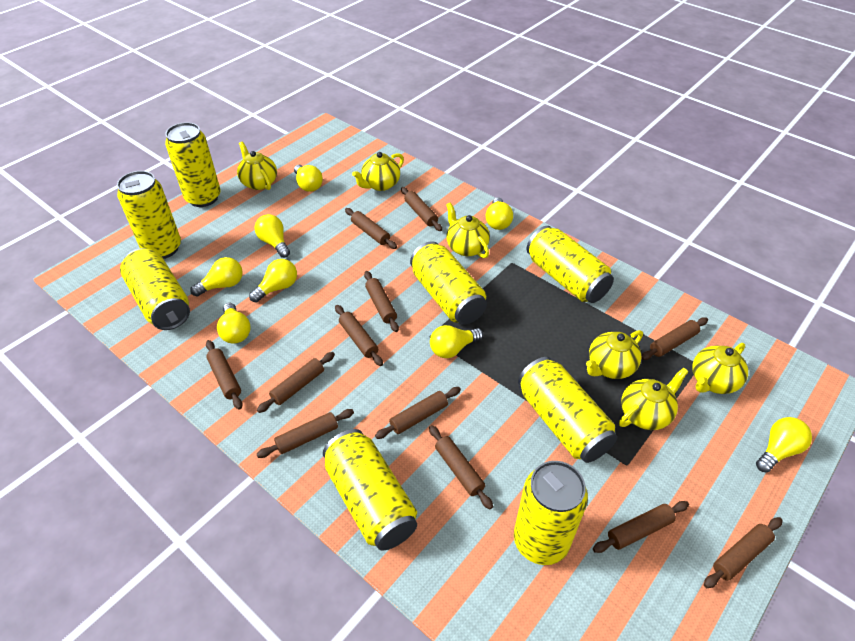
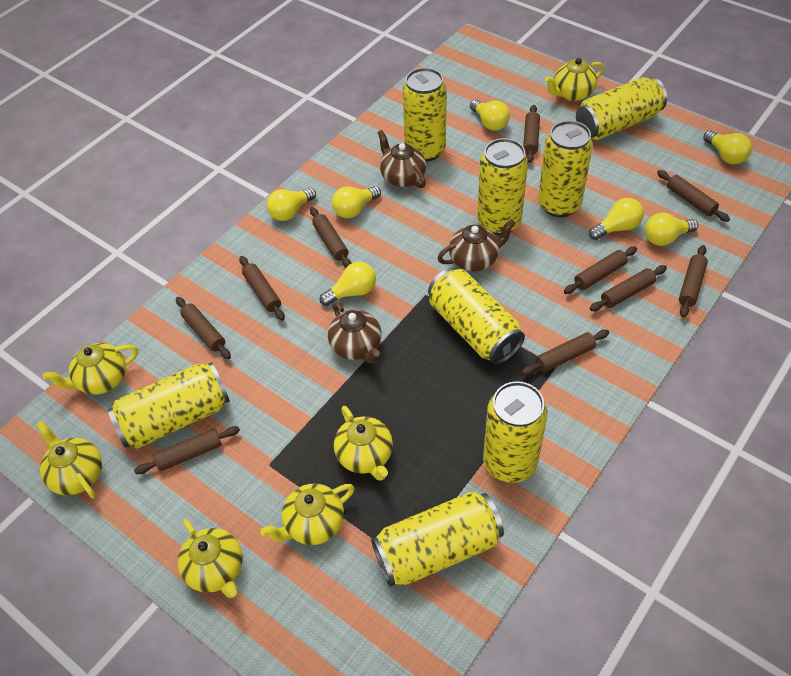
brown rolling pin: [206,340,243,410] [256,409,354,458] [257,352,335,413] [335,305,383,366] [345,208,397,249] [364,271,399,332] [375,387,461,439] [401,187,442,231] [429,425,493,509] [593,501,689,553] [641,317,708,360] [704,517,783,588] = 12 -> [134,426,240,474] [176,297,231,359] [239,256,285,321] [310,207,351,267] [522,330,609,375] [523,105,540,163] [564,246,637,294] [590,265,667,311] [657,170,730,222] [679,245,708,317] = 10
brown teapot: none = 0 -> [328,302,382,364] [377,130,426,188] [437,219,516,272] = 3
yellow light bulb: [190,257,243,296] [217,303,251,344] [249,259,297,303] [254,214,290,258] [294,165,323,192] [430,325,483,358] [486,197,513,230] [756,417,812,473] = 8 -> [267,188,316,221] [320,262,376,306] [332,186,381,218] [470,100,510,131] [589,198,644,240] [645,213,698,246] [703,130,752,164] = 7

